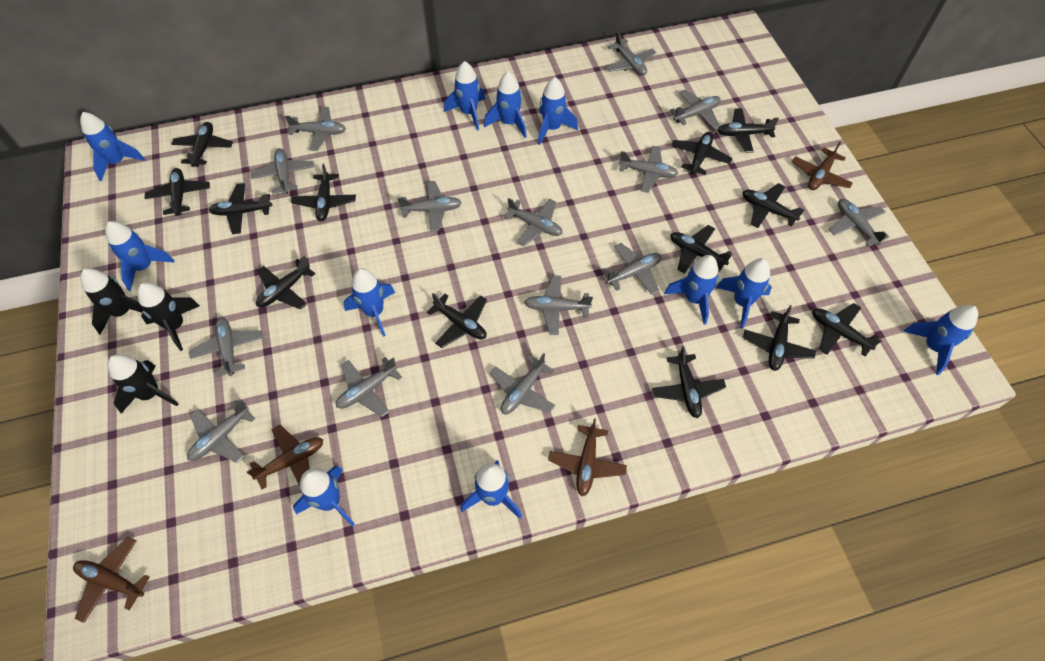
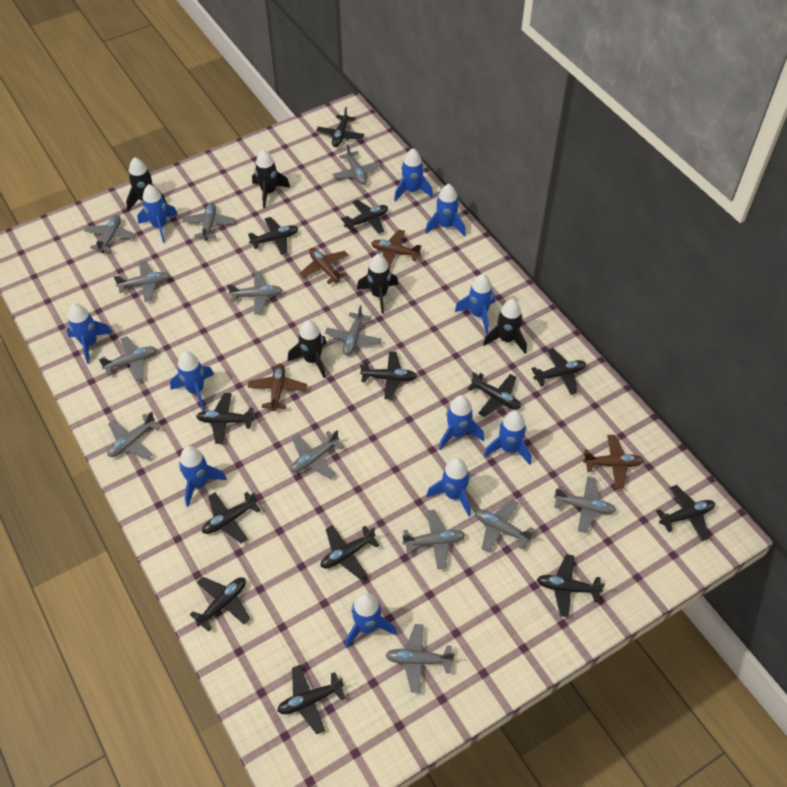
black rocket: [80,268,143,335] [108,354,179,413] [137,283,200,351] = 3 -> [126,157,167,212] [252,150,290,208] [288,320,327,378] [357,254,398,314] [483,299,527,354] = 5
grey plane: [187,400,255,463] [189,317,263,377] [251,148,314,194] [285,107,346,151] [336,357,402,417] [397,181,462,232] [490,353,555,414] [504,198,562,246] [524,275,593,335] [602,243,661,295] [606,32,656,76] [619,146,678,193] [670,90,721,129] [829,199,889,247] = 14 -> [84,215,136,253] [99,336,157,381] [107,411,160,460] [114,260,170,302] [182,202,235,240] [227,271,283,314] [291,430,344,479] [325,305,382,356] [332,144,381,185] [386,624,455,693] [402,510,465,569] [475,499,534,553] [554,477,616,533] = 13

